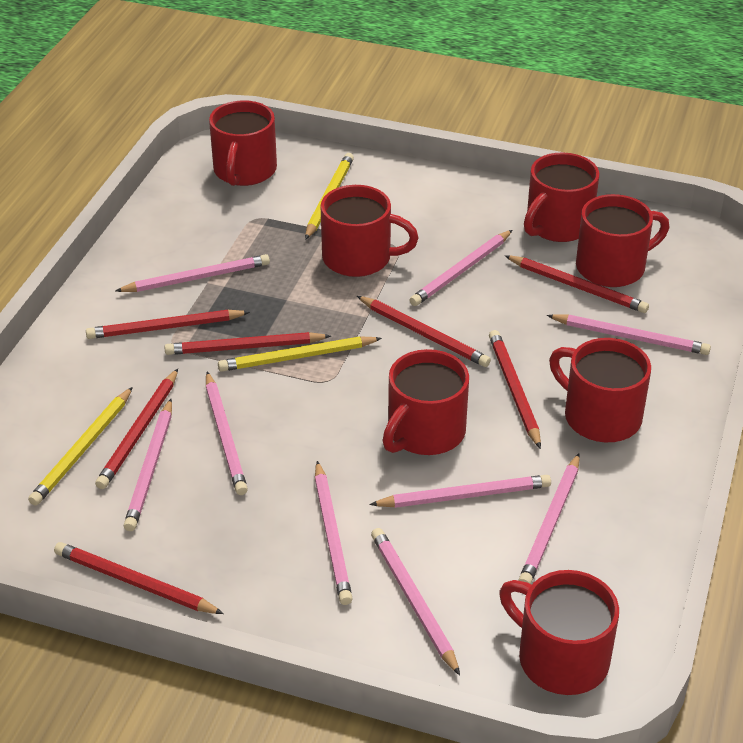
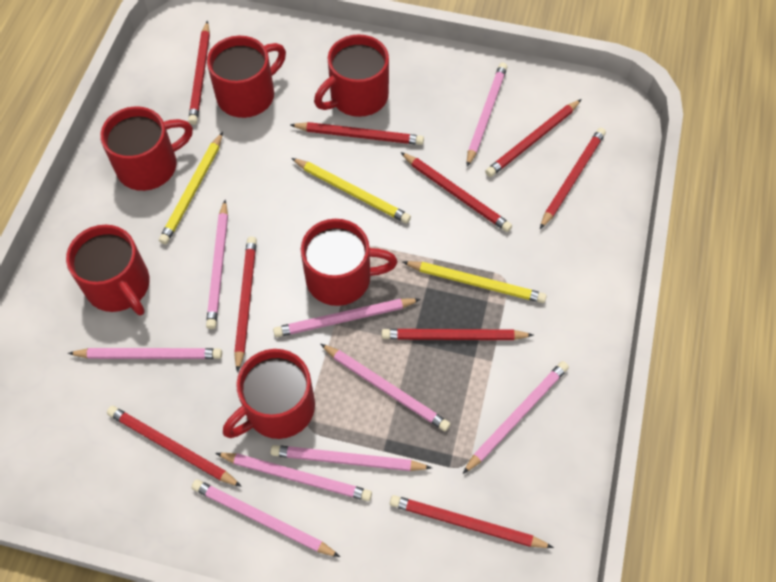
red mug: [209,100,277,186] [320,185,419,277] [382,349,469,455] [499,570,619,695] [524,152,599,242] [549,338,651,442] [576,194,669,287] = 7 -> [66,225,150,315] [100,106,193,191] [207,36,286,118] [223,349,315,439] [301,219,397,306] [314,34,389,117] = 6
red pencil: [54,542,224,614] [86,310,250,339] [95,369,178,489] [164,332,331,355] [357,296,491,367] [489,330,541,449] [504,255,649,313] = 7 -> [107,406,242,487] [188,21,210,125] [234,236,257,373] [290,122,424,145] [382,329,533,340] [390,495,554,548] [400,152,512,232] [485,99,582,177] [540,128,606,229] = 9

